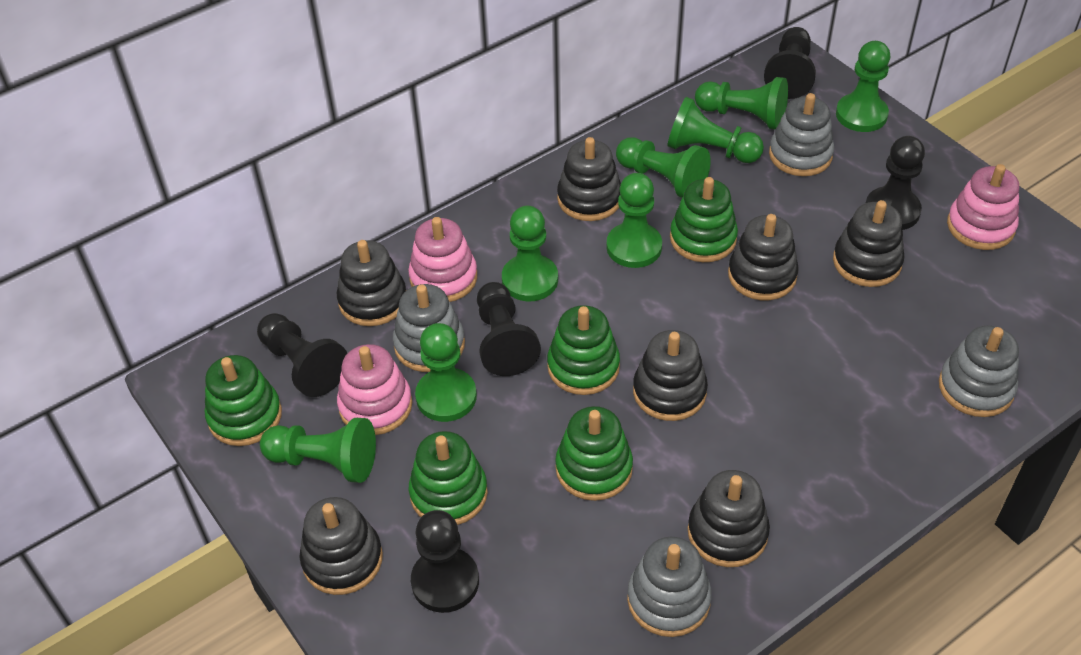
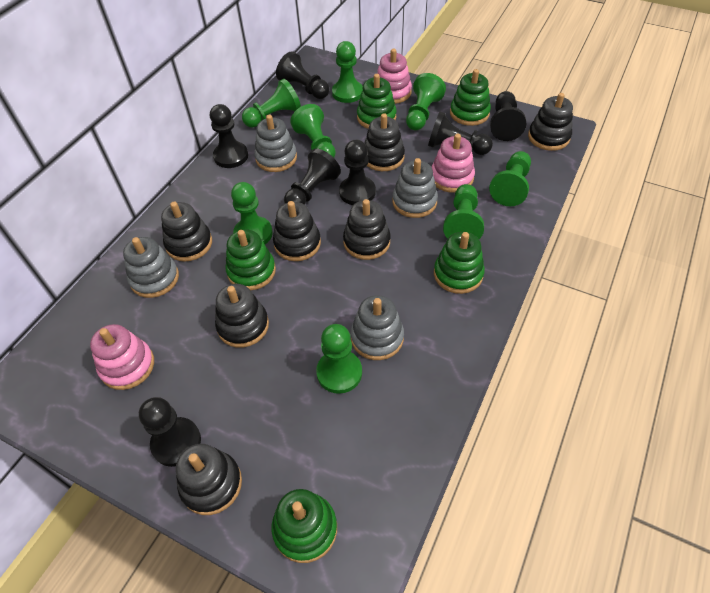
black pawn: [257,313,347,397] [411,510,479,613] [477,282,541,376] [764,27,816,99] [866,136,925,230] = 5 -> [139,397,201,467] [210,104,248,168] [276,51,329,99] [284,149,341,205] [339,140,376,205] [428,112,493,155] [490,91,526,141] = 7

